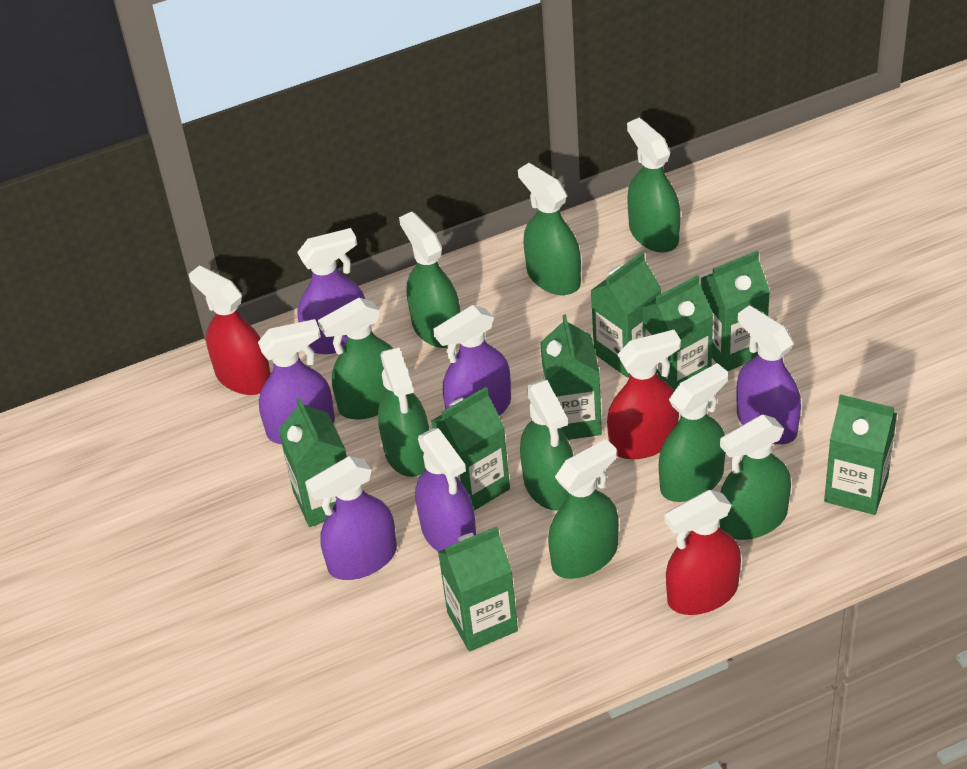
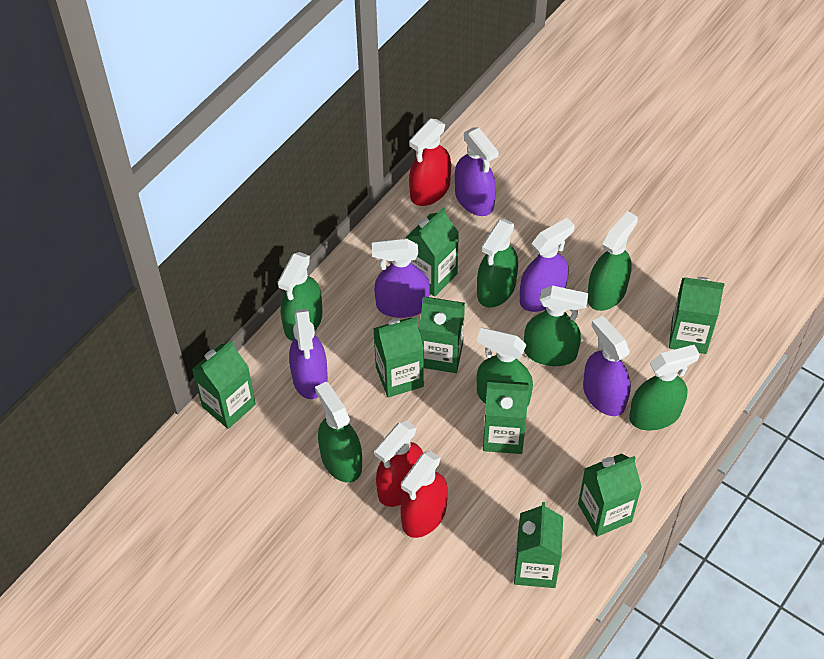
green spray bottle: [318,298,393,419] [378,347,429,477] [399,212,460,348] [518,163,581,295] [520,380,573,510] [548,439,619,579] [627,118,680,253] [659,363,728,502] [719,415,791,540] = 9 -> [278,252,322,341] [315,382,362,483] [476,328,533,407] [477,219,518,308] [524,285,588,366] [587,211,638,311] [629,345,700,431] = 7
purple spray bottle: [258,319,335,444] [297,228,365,354] [305,456,397,580] [415,428,476,551] [433,305,511,416] [736,305,801,444] = 6 -> [289,309,328,399] [372,238,430,318] [455,127,499,216] [520,218,575,312] [583,316,631,416] = 5

